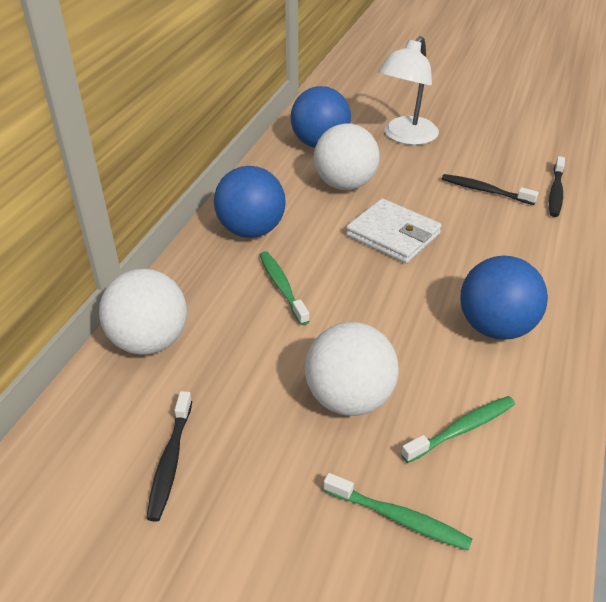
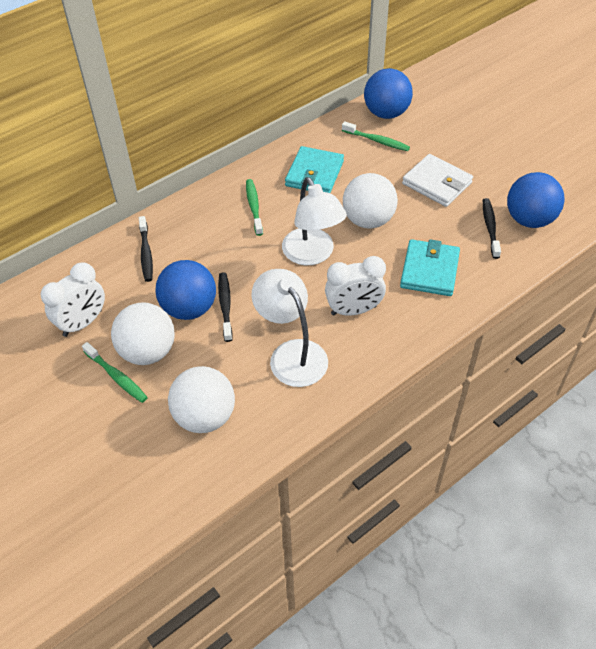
turquoise wallet: none = 0 -> [285,146,344,193] [400,239,460,296] = 2
white clock: none = 0 -> [41,262,105,337] [325,256,386,316] = 2
white lamp: [378,36,439,145] = 1 -> [251,269,328,387] [282,177,347,265] = 2

